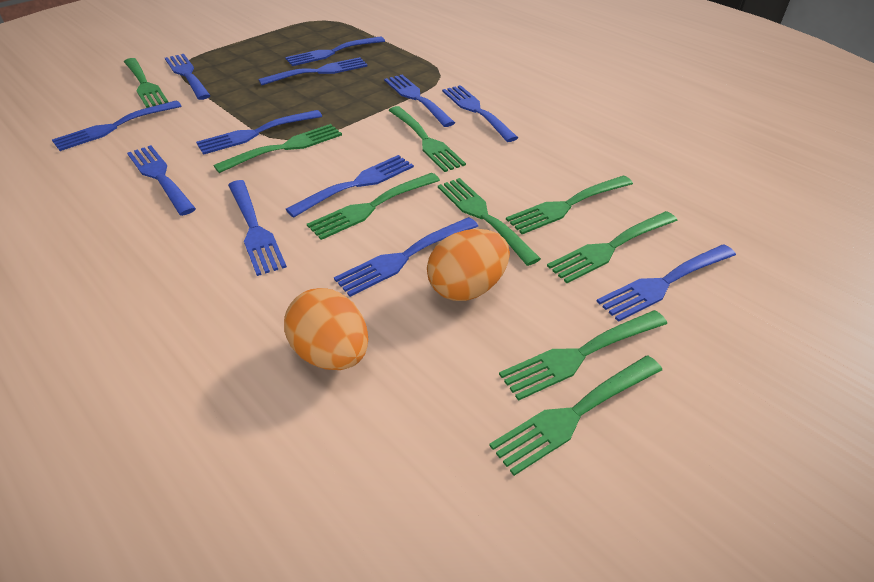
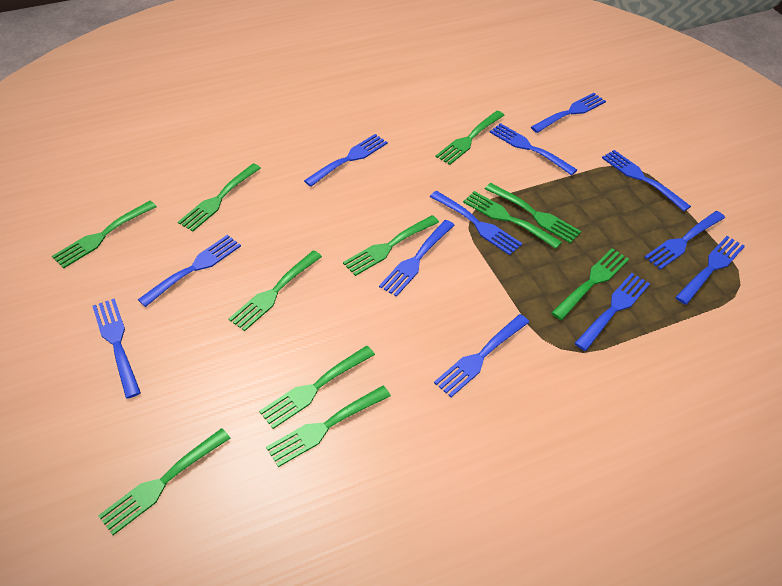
green fork: [124,58,168,108] [213,124,342,173] [307,173,440,240] [388,106,466,172] [438,178,541,266] [489,356,662,476] [499,310,667,401] [506,175,633,234] [547,211,678,283] = 9 -> [52,201,157,268] [98,428,230,535] [178,163,261,231] [229,250,322,331] [259,346,375,429] [266,386,391,467] [343,215,439,276] [436,111,505,165] [463,191,562,249] [485,183,581,243] [551,248,629,320] = 11
orange egg: [284,288,368,370] [427,229,510,301] = 2 -> none = 0

